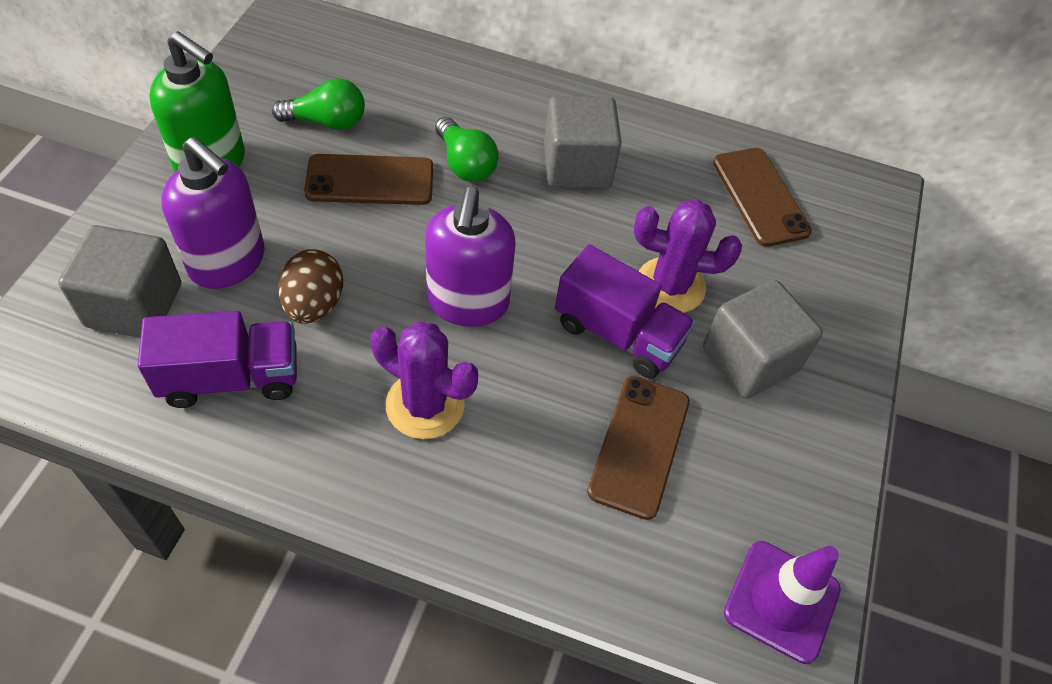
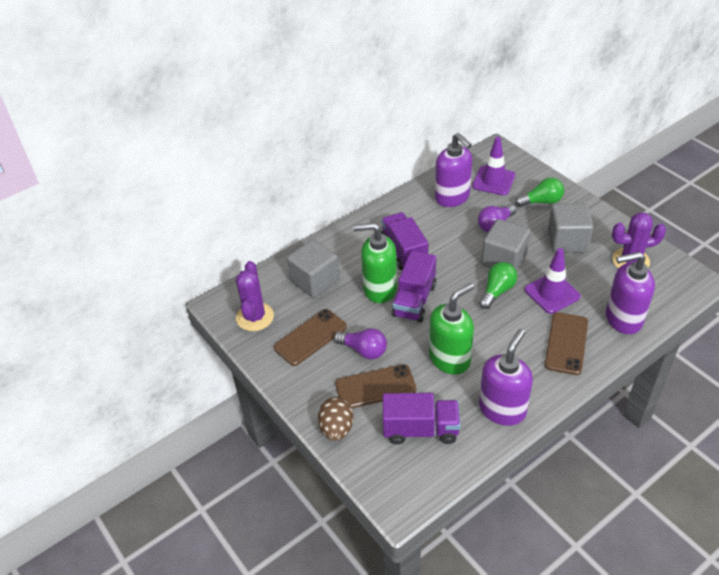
green soap dispenser: [149,31,245,173] = 1 -> [353,223,397,303] [429,283,474,374] = 2
purple light bulb: none = 0 -> [334,328,387,359] [478,204,517,232] = 2
purple soap dispenser: [161,137,265,289] [425,187,515,327] = 2 -> [435,133,472,207] [479,329,533,426] [606,252,655,334] = 3
purple traffic cone: [724,541,841,664] = 1 -> [472,137,515,195] [524,248,581,314] = 2
purple truck: [138,311,297,408] [555,244,695,379] = 2 -> [381,212,428,270] [383,393,461,444] [392,251,436,322] = 3

